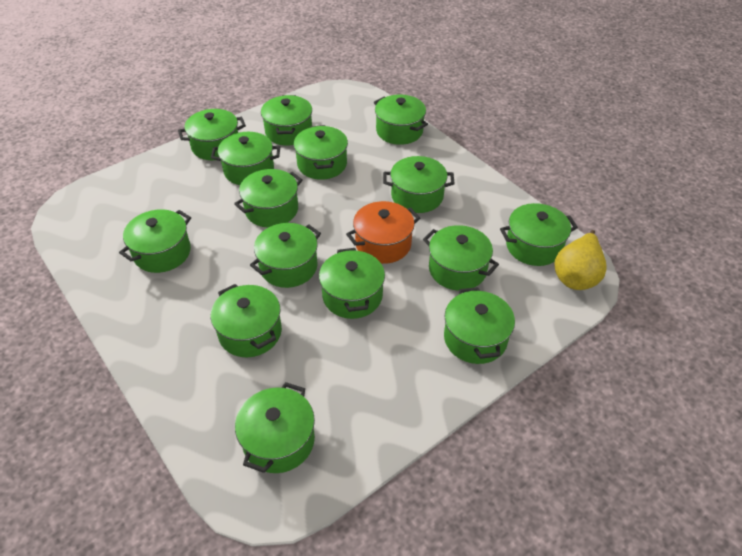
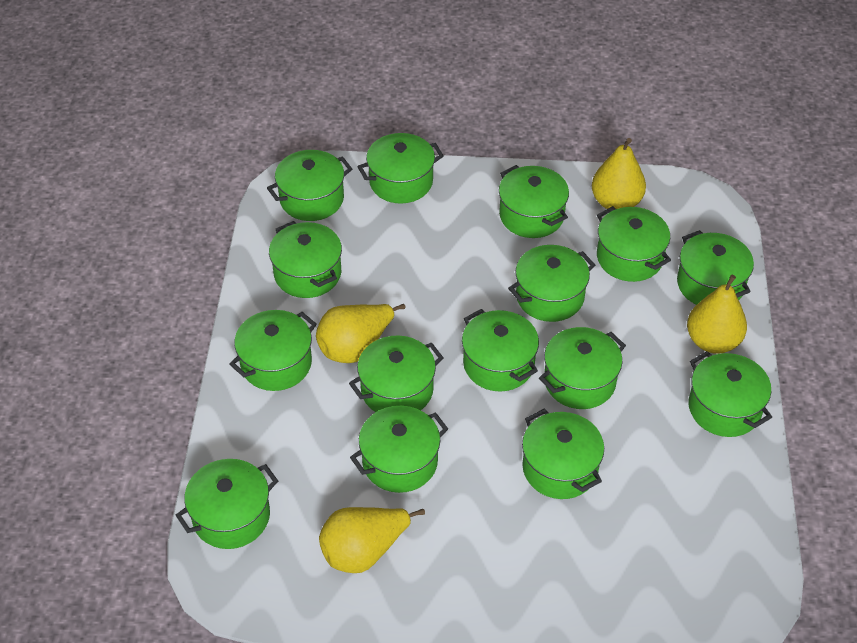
orange pot: [346,201,420,264] = 1 -> none = 0
yellow pear: [554,230,607,290] = 1 -> [316,304,406,363] [319,507,425,573] [592,138,646,209] [687,275,747,354] = 4

